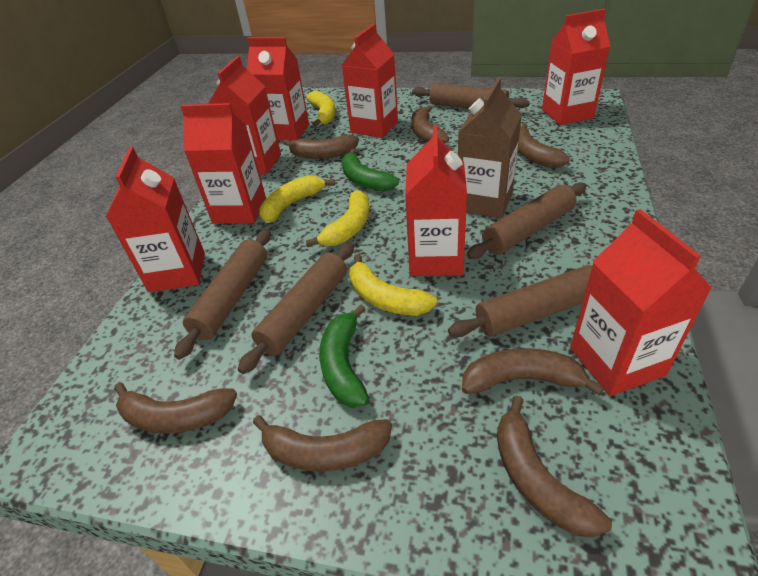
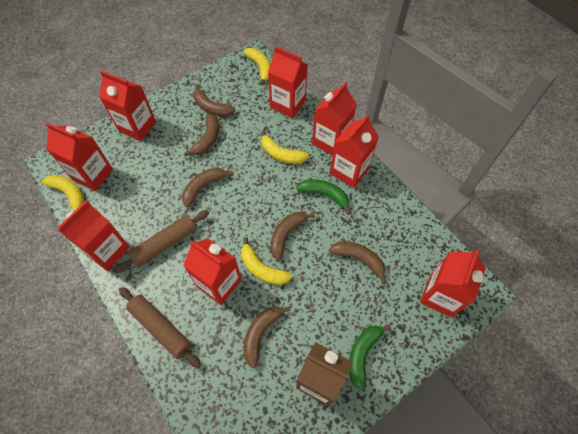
brown banana: [114,382,237,434] [253,415,392,472] [283,135,359,159] [412,105,449,144] [462,348,604,395] [497,396,612,538] [518,124,570,168] = 7 -> [182,167,234,208] [184,114,219,156] [194,84,236,117] [243,306,291,368] [270,212,315,260] [329,241,387,284] = 6
brown rolling pin: [174,229,271,360] [238,243,354,374] [412,83,530,108] [448,265,592,337] [467,182,586,259] = 5 -> [113,210,209,273] [119,287,201,368] = 2

